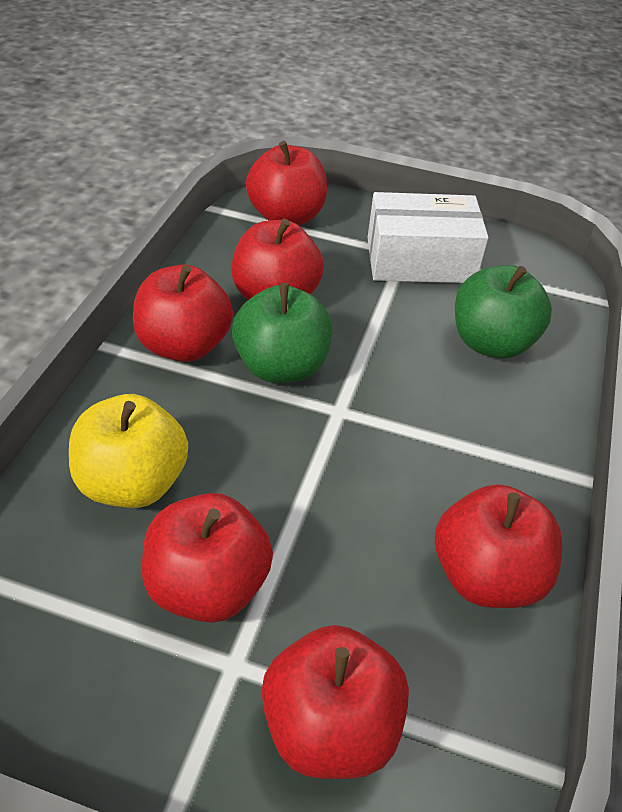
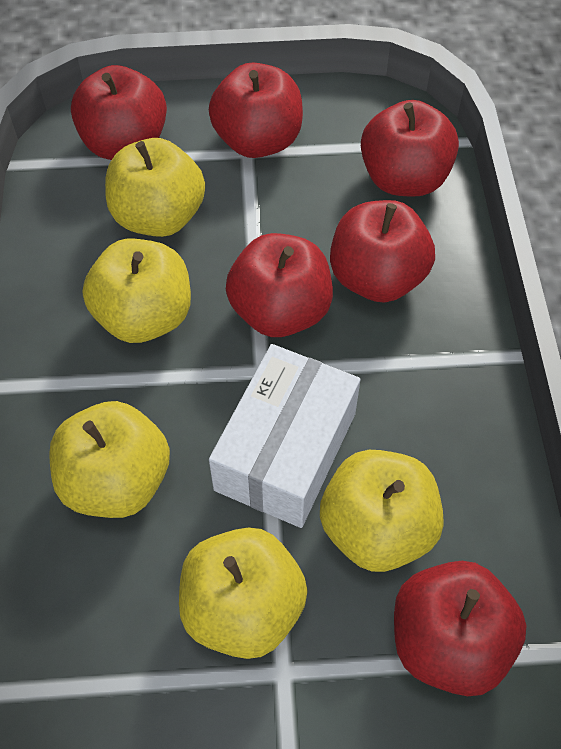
green apple: [232,283,333,383] [455,265,552,359] = 2 -> none = 0
yellow apple: [69,394,188,508] = 1 -> [49,401,170,518] [83,239,191,343] [105,138,205,237] [179,527,308,659] [320,450,444,572] = 5

